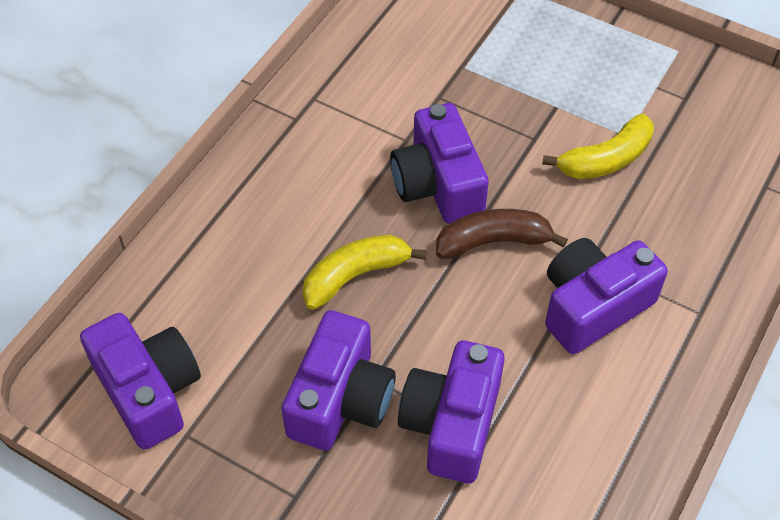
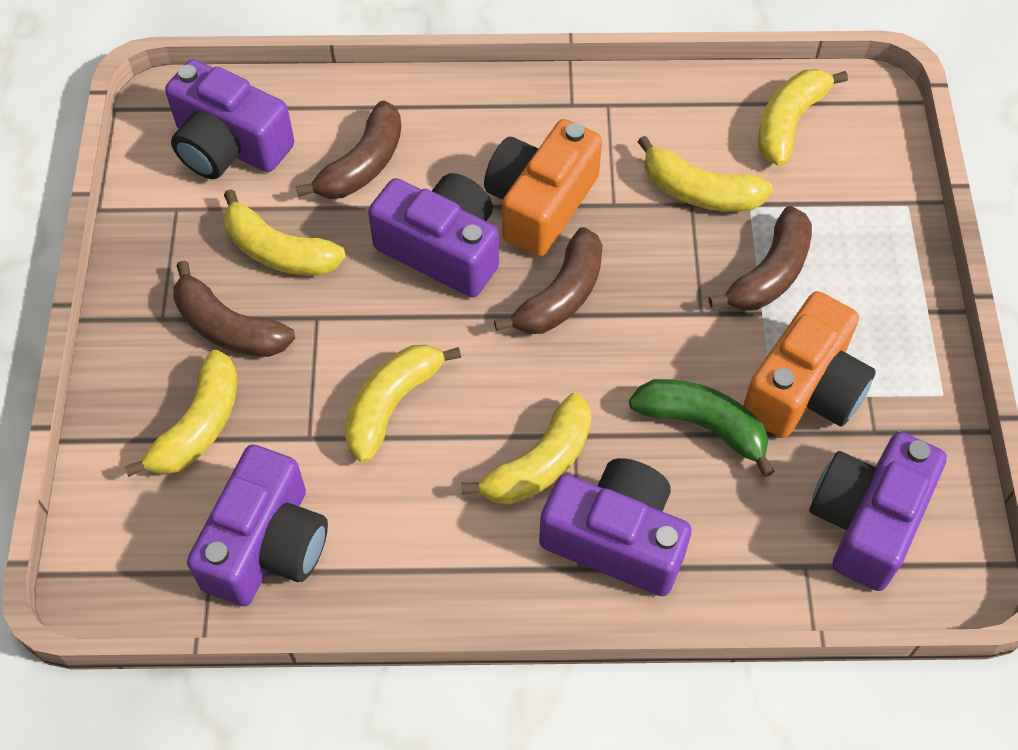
brown banana: [436,209,568,259] = 1 -> [173,260,295,357] [296,100,401,199] [494,227,603,334] [709,206,812,311] = 4
green banana: none = 0 -> [629,379,775,477] = 1
orange camera: none = 0 -> [484,119,602,257] [743,291,876,438] = 2
yellow banana: [302,235,427,310] [542,114,654,179] = 2 -> [124,350,238,477] [223,189,346,276] [344,345,461,463] [461,393,592,504] [638,136,773,212] [758,69,848,166] = 6

